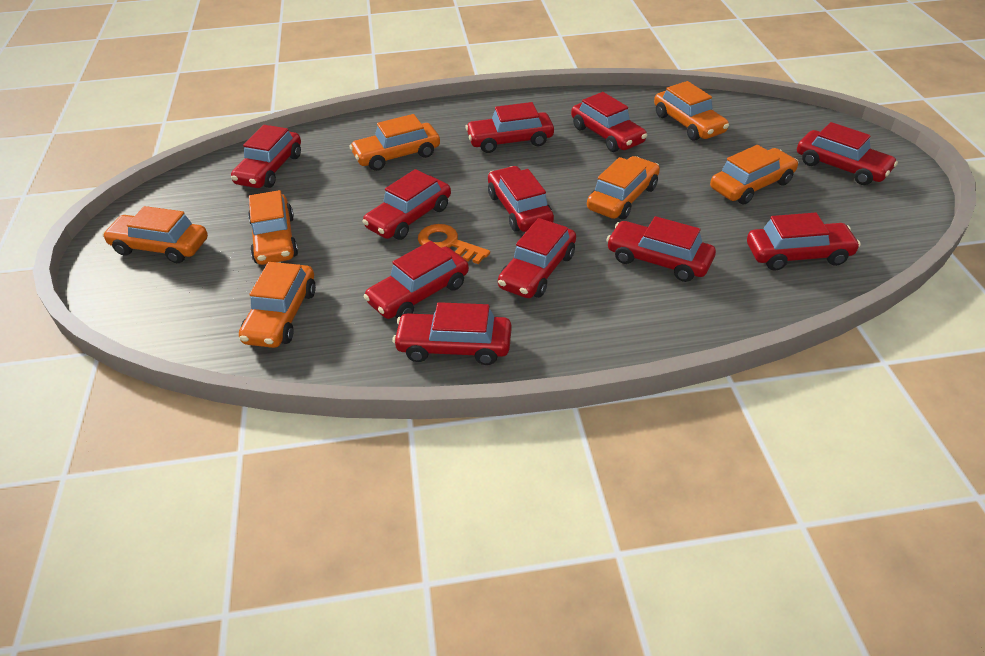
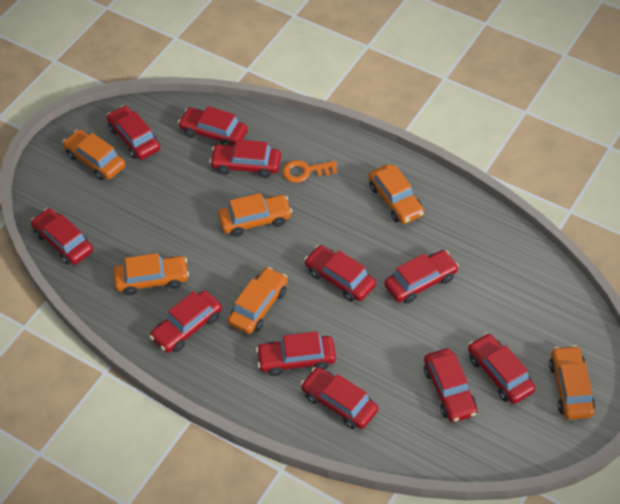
orange car: [102,206,208,263] [239,262,316,348] [248,190,298,265] [349,114,440,171] [587,156,660,219] [654,81,729,140] [710,145,799,204] = 7 -> [62,130,125,180] [113,253,189,296] [218,193,292,237] [228,267,288,334] [368,164,424,224] [549,345,595,420] = 6

